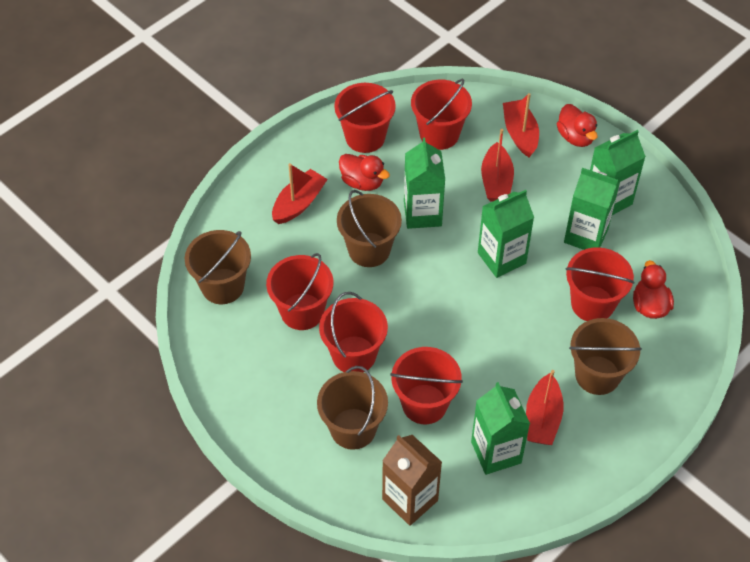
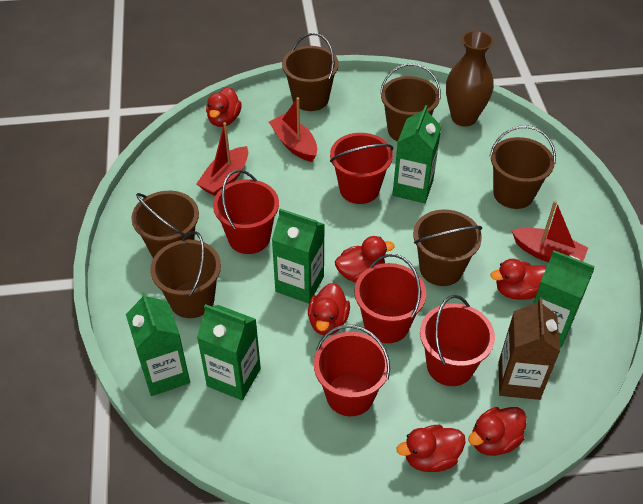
brown bucket: [185,230,251,304] [317,366,388,450] [337,190,402,267] [569,318,642,395] = 4 -> [131,191,199,258] [150,231,221,318] [282,33,339,111] [380,63,441,142] [413,209,482,286] [489,126,556,209] = 6
brown vase: none = 0 -> [446,30,494,127] = 1
red boat: [272,163,328,224] [481,129,514,201] [503,93,539,157] [526,370,564,445] = 4 -> [196,122,248,196] [269,97,317,162] [512,200,588,262] = 3
red bucket: [266,253,333,330] [319,292,388,372] [334,83,396,153] [390,347,463,424] [411,79,472,150] [566,247,634,321] = 6 -> [213,170,279,254] [314,325,390,416] [330,133,393,204] [354,254,426,343] [420,295,495,386] = 5
red duck: [339,154,390,191] [557,104,598,147] [633,260,674,319] = 3 -> [206,87,242,127] [308,283,350,335] [335,236,395,283] [397,425,466,472] [468,407,527,456] [491,259,547,300] = 6

